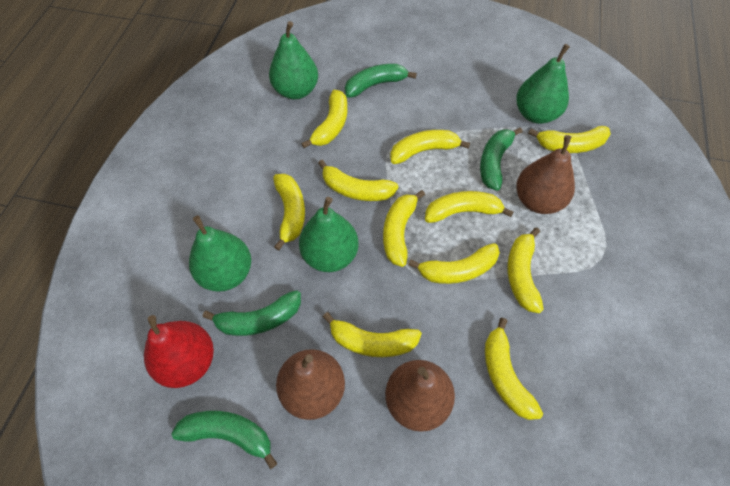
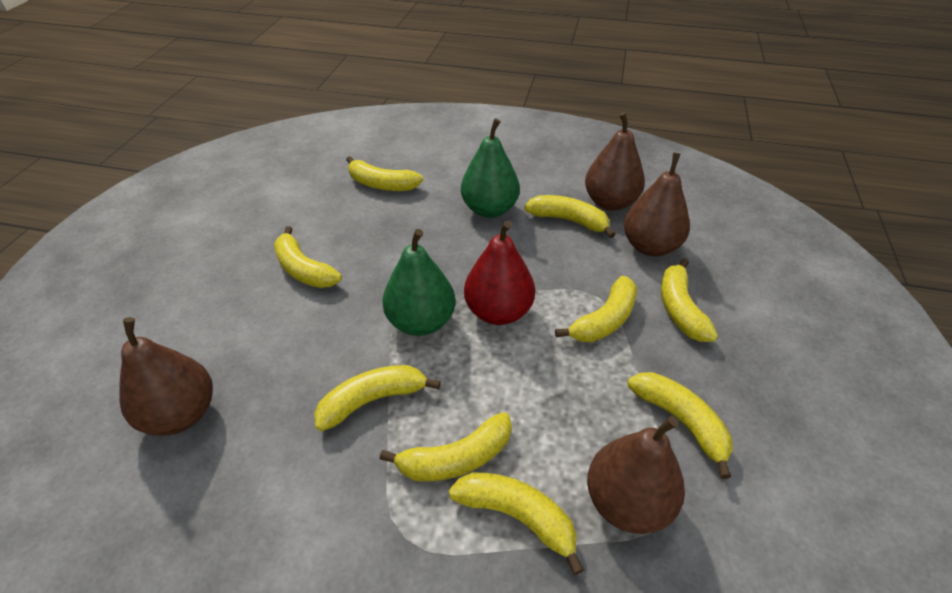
brown pear: [276,349,345,420] [385,360,455,432] [516,135,575,214] = 3 -> [119,317,213,436] [585,112,645,211] [587,416,685,534] [624,152,690,256] = 4
green banana: [171,411,278,469] [203,290,301,336] [345,64,417,98] [480,127,522,191] = 4 -> none = 0
green pear: [189,216,251,292] [269,21,318,99] [299,197,359,272] [516,44,570,124] = 4 -> [382,229,455,336] [461,118,520,218] = 2
yellow banana: [273,174,305,251] [301,90,347,148] [318,160,398,201] [323,312,422,357] [383,190,425,267] [390,130,470,164] [408,243,500,284] [425,191,513,223] [485,318,543,420] [507,227,544,313] [528,126,611,153] = 11 -> [274,226,342,288] [314,365,441,431] [346,156,423,191] [380,412,512,482] [449,473,584,575] [524,195,616,238] [555,276,637,342] [627,372,733,479] [661,258,718,342] = 9

